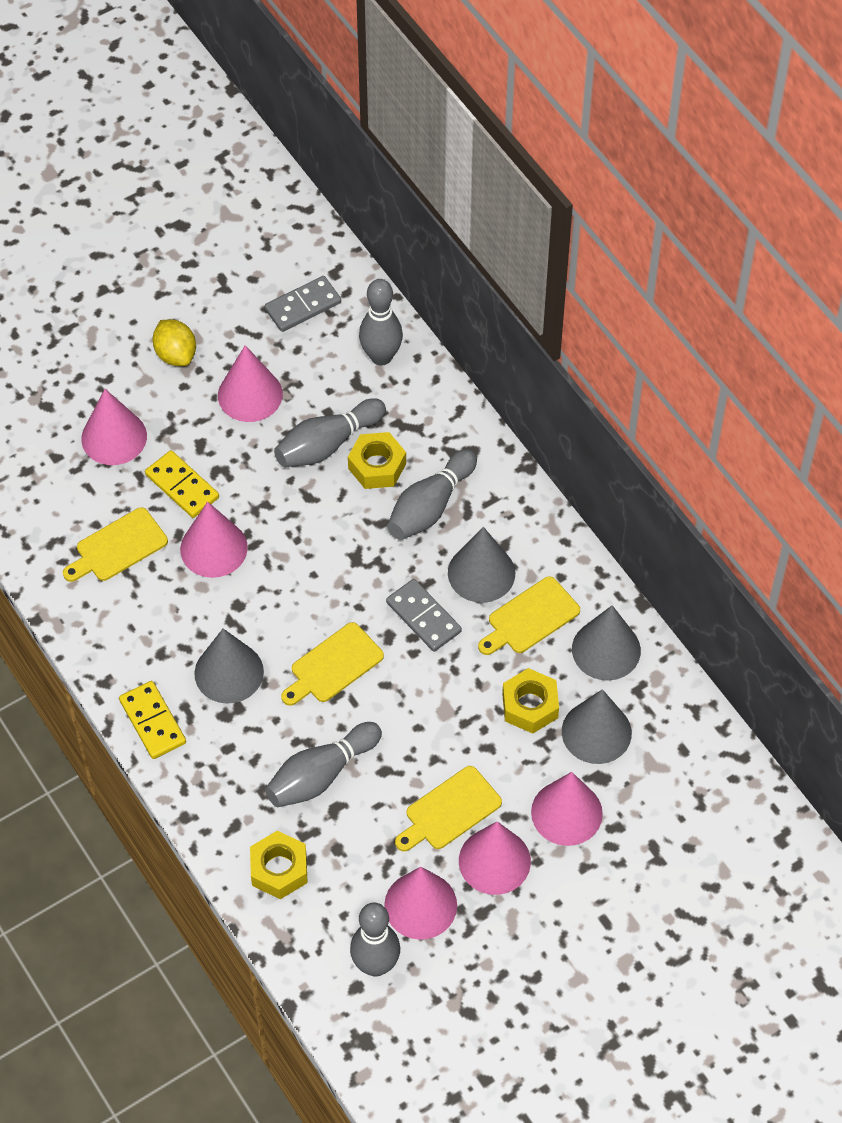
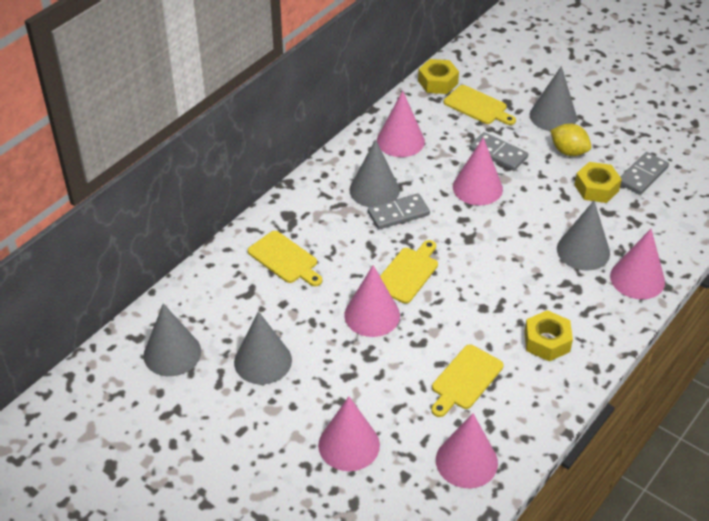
grey bowling pin: [265,722,382,807] [274,398,386,467] [350,903,400,977] [359,279,403,366] [387,449,477,540] = 5 -> none = 0
grey cone: [194,629,264,704] [448,527,515,603] [562,689,632,764] [572,605,641,681] = 4 -> [143,303,201,376] [234,311,292,384] [349,139,400,207] [530,66,577,131] [557,201,610,271] = 5
grey domino: [265,276,341,332] [386,579,462,652] = 2 -> [368,193,430,229] [470,132,528,171] [620,152,669,195] = 3
yellow domino: [119,681,186,759] [145,450,219,518] = 2 -> none = 0

